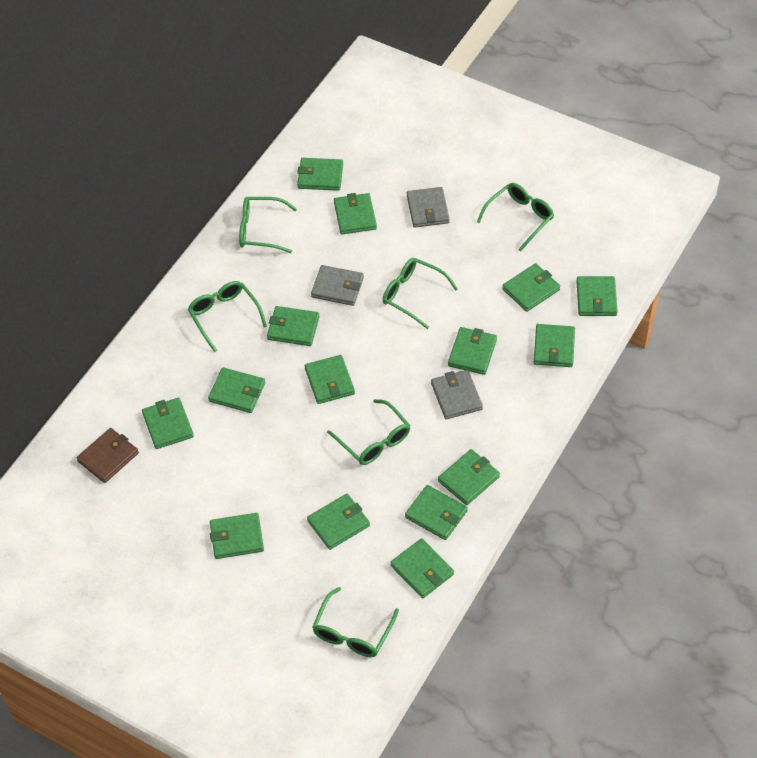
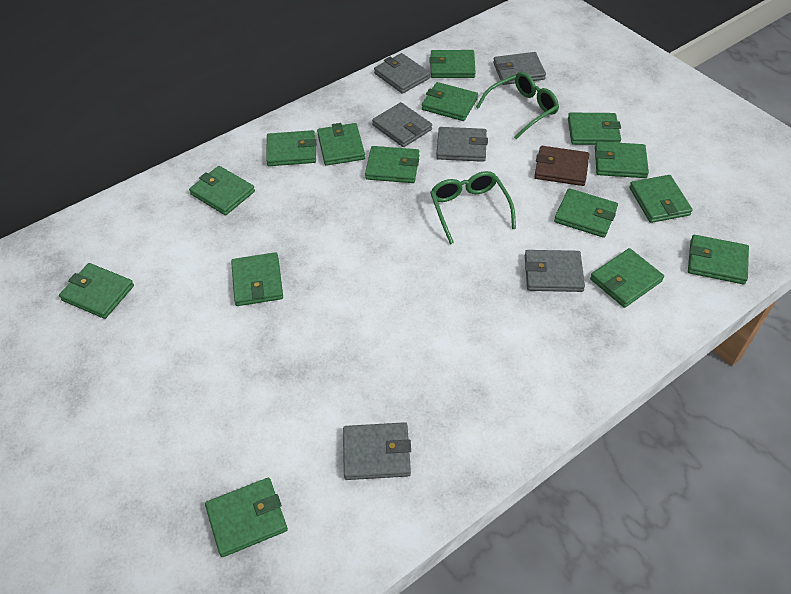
green glasses: [188,281,267,352] [239,197,297,253] [312,587,399,657] [327,399,410,465] [383,258,458,329] [477,183,554,252] = 6 -> [430,171,516,245] [476,72,559,139] = 2
grey wallet: [311,265,364,306] [407,187,450,228] [431,370,483,419] = 3 -> [343,422,411,480] [372,102,432,147] [374,53,430,94] [436,127,488,162] [493,52,546,85] [525,250,585,292] = 6

